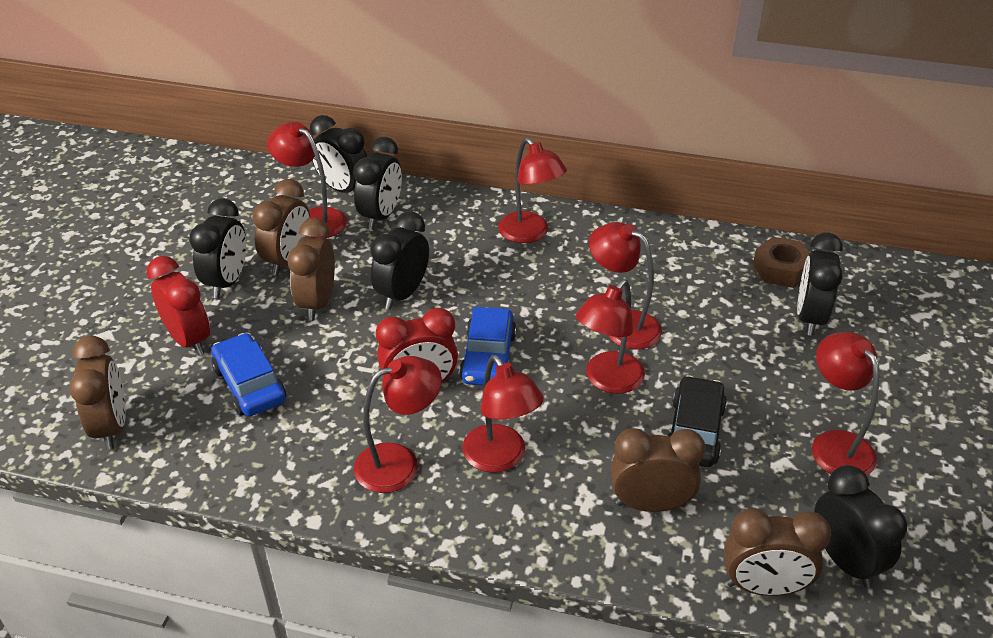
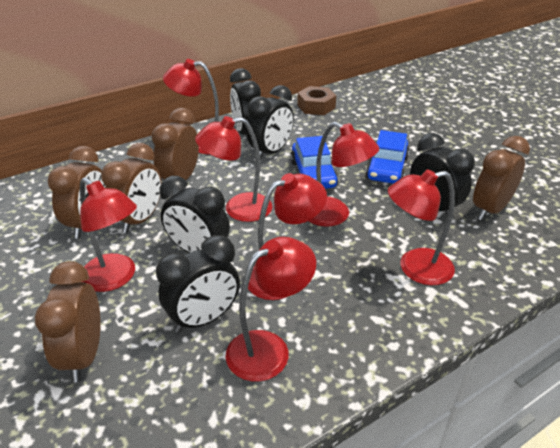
black car: [668,375,727,467] = 1 -> none = 0
black clock: [189,198,246,298] [310,115,367,193] [353,137,402,230] [370,211,429,310] [797,232,843,336] [814,465,907,588] = 6 -> [156,235,240,333] [159,176,230,253] [230,68,261,135] [246,85,294,159] [410,133,475,219] = 5
red clock: [146,256,210,356] [376,308,458,383] = 2 -> none = 0

